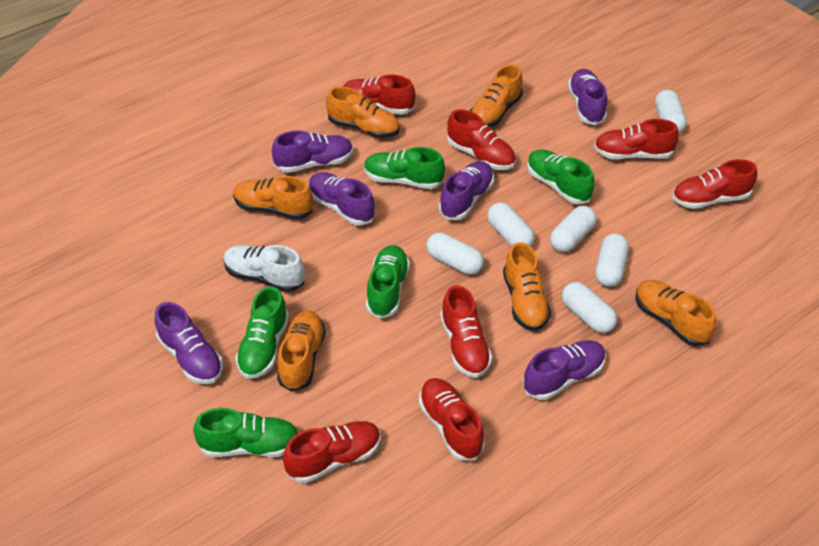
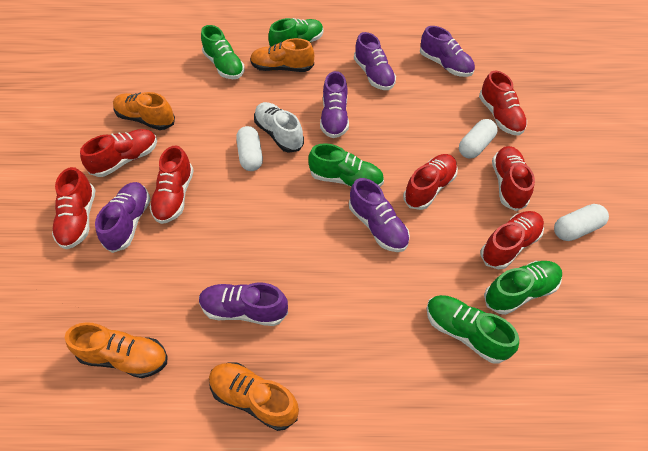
orange shoe: [233,176,313,219] [277,311,326,392] [326,87,400,138] [470,64,523,127] [503,242,551,331] [635,280,717,346] = 6 -> [65,322,167,378] [113,92,175,130] [209,362,299,431] [250,38,314,72] = 4
white capsule: [426,232,484,275] [487,202,535,247] [550,206,596,252] [562,282,617,333] [595,234,629,287] [655,90,687,133] = 6 -> [236,126,263,171] [459,119,498,159] [554,204,609,241] = 3

